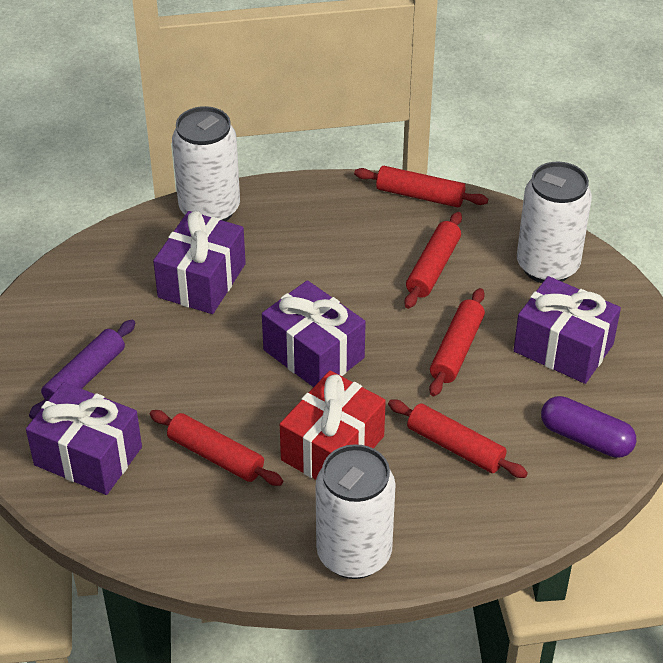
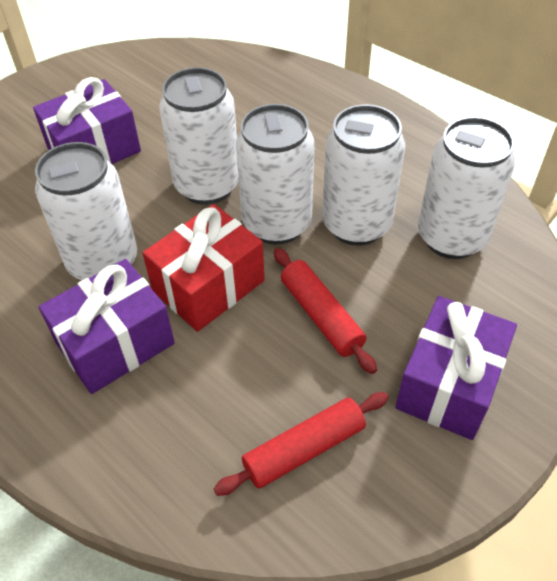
purple capsule: [541,396,636,458] = 1 -> none = 0
purple gift: [26,382,142,495] [153,211,246,314] [262,280,366,387] [514,276,621,384] = 4 -> [33,77,141,164] [39,259,175,394] [395,296,517,440] = 3
purple rolling pin: [29,320,135,419] = 1 -> none = 0
red rolling pin: [150,410,283,486] [354,166,488,207] [388,400,528,478] [404,212,462,309] [429,288,485,396] = 5 -> [214,392,389,496] [274,248,377,374] = 2
white can: [172,106,240,221] [316,444,396,579] [517,162,592,283] = 3 -> [35,142,137,280] [159,67,239,205] [236,104,315,244] [322,104,405,246] [418,117,515,259] = 5

